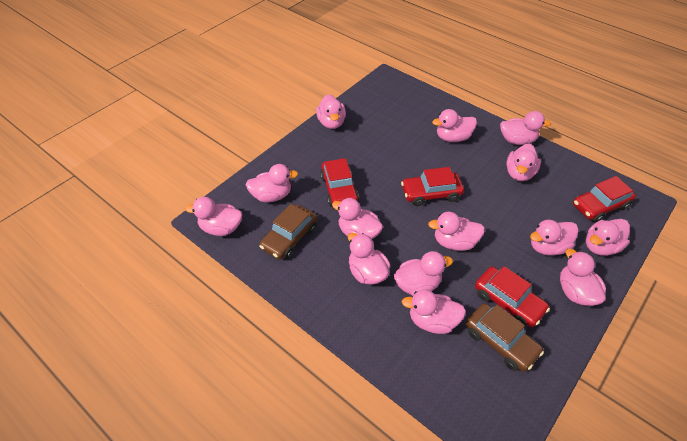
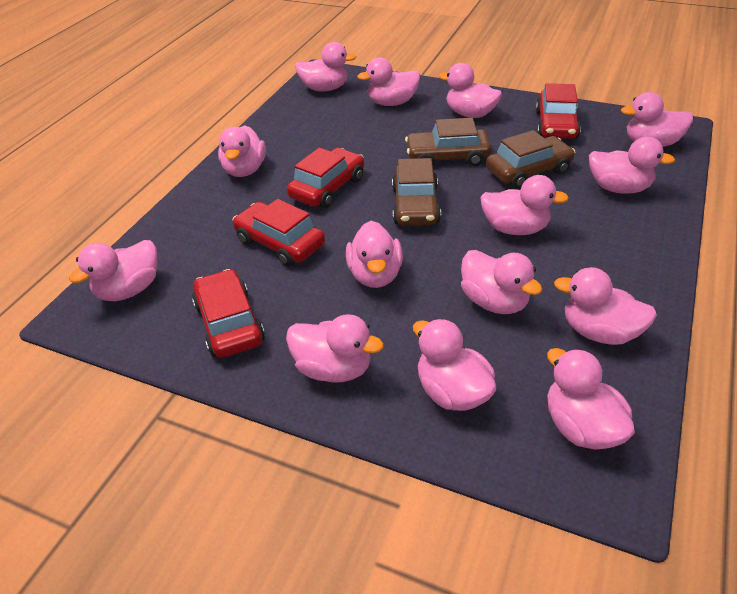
brown car: [259,204,317,260] [466,303,544,372] = 2 -> [392,158,441,226] [405,118,491,166] [486,130,575,188] = 3

